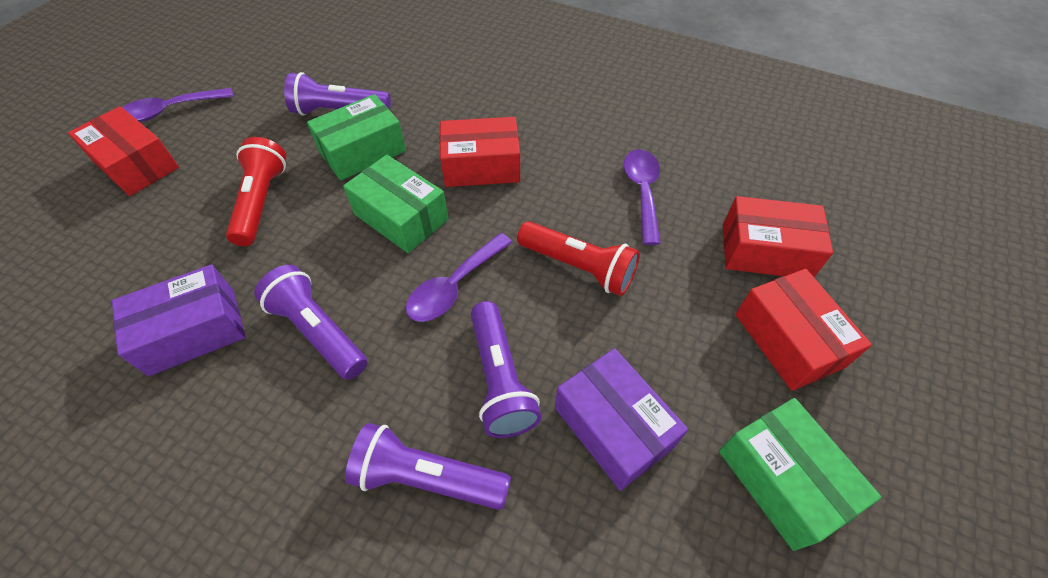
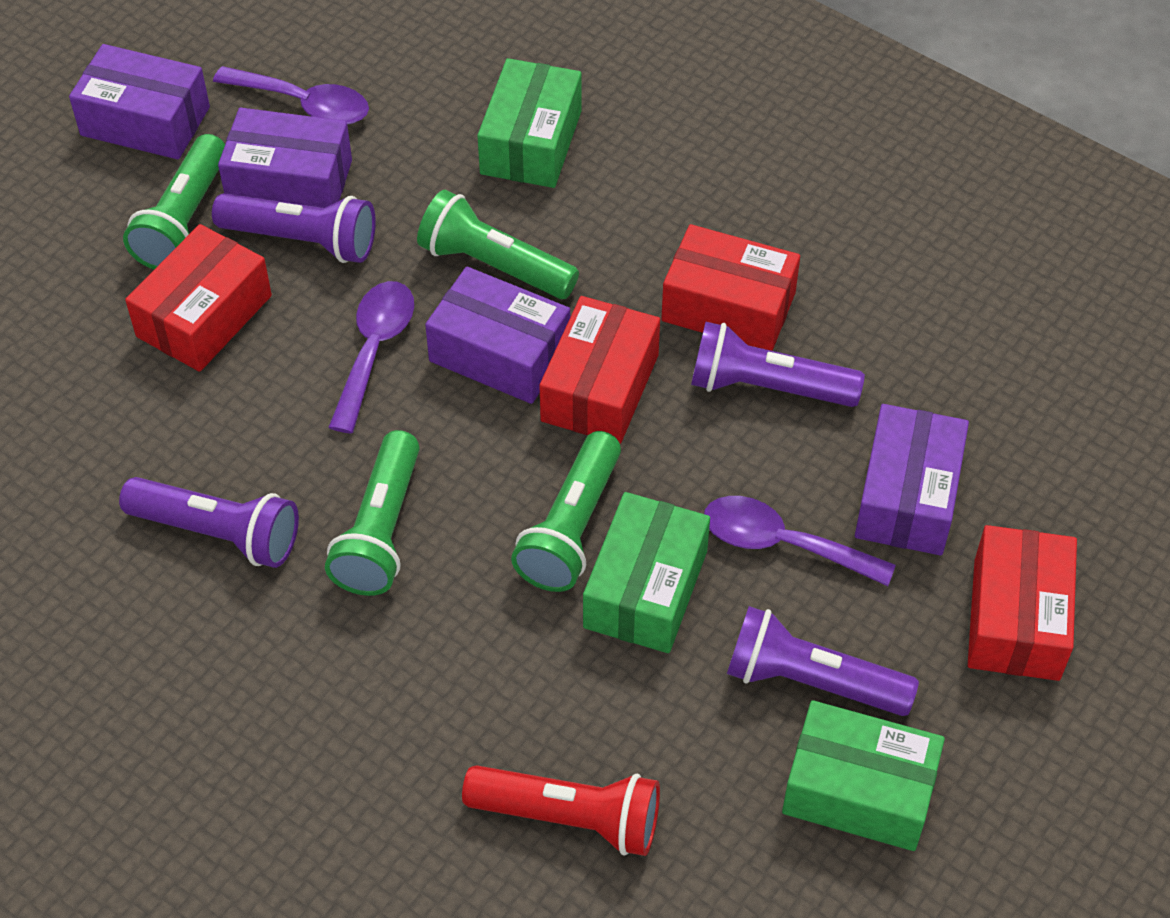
green flashlight: none = 0 -> [123,134,225,269] [325,430,420,596] [417,190,579,299] [511,431,621,592] = 4
purple box: [112,264,246,376] [555,348,688,491] = 2 -> [69,44,210,159] [218,108,352,208] [425,267,570,404] [855,404,969,555] = 4
red flashlight: [226,137,286,246] [517,221,640,296] = 2 -> [462,765,660,856] = 1

